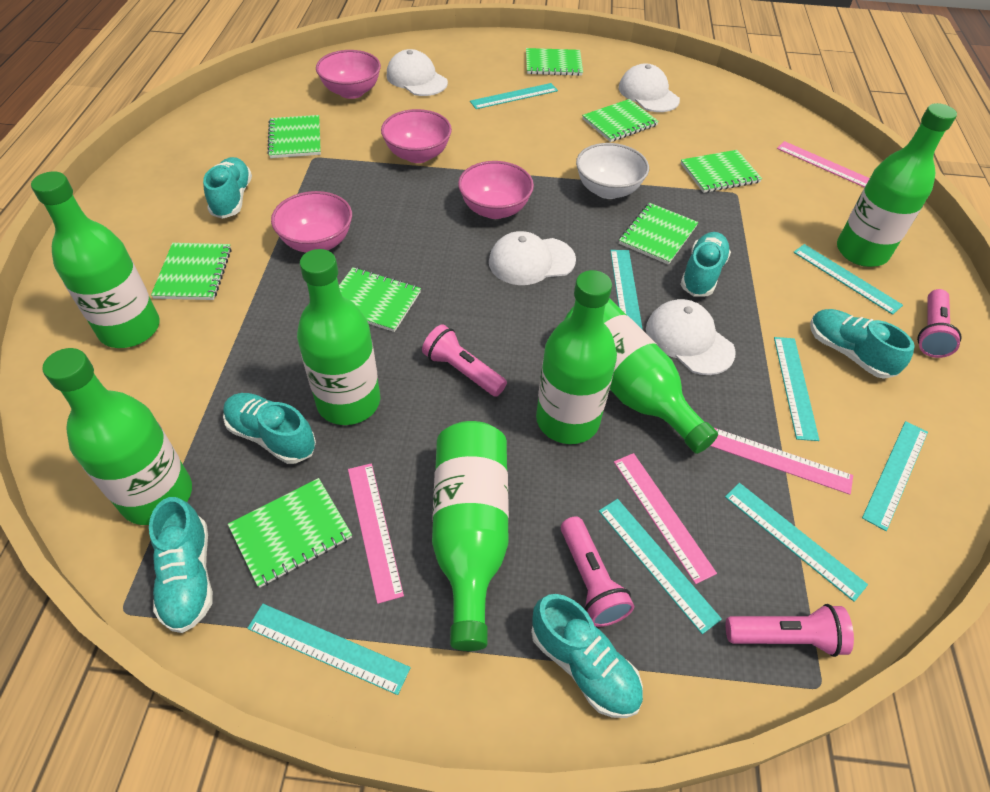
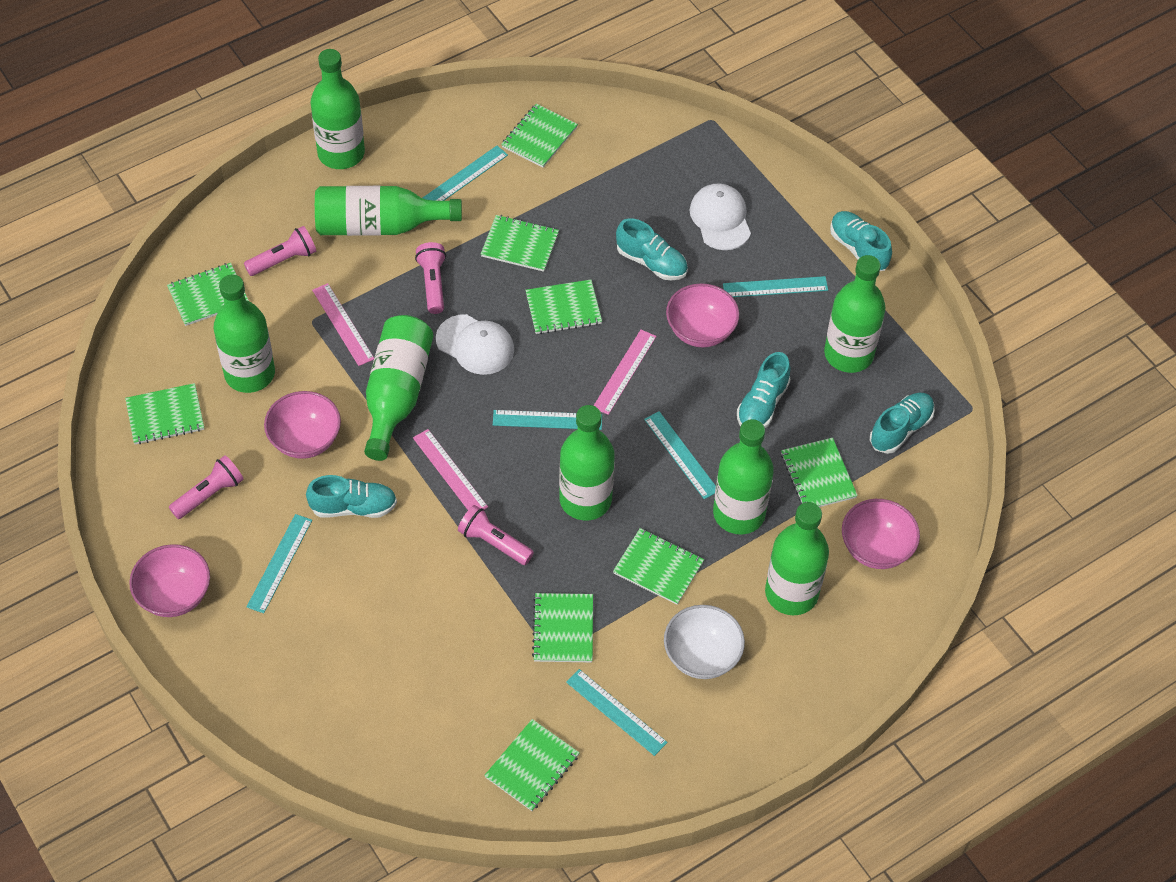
green bottle: [31,171,160,348] [43,348,192,525] [297,249,380,425] [432,421,509,651] [536,270,617,444] [564,298,718,454] [837,103,957,267] = 7 -> [213,275,275,393] [311,49,365,169] [315,186,462,236] [364,315,434,461] [559,405,615,521] [713,419,774,534] [765,502,829,615] [824,255,886,373] = 8
green notebook: [151,243,232,300] [228,478,352,588] [267,115,321,158] [339,267,421,332] [526,48,583,76] [582,99,659,142] [619,203,698,265] [681,150,762,193] = 8 -> [125,383,204,445] [167,263,249,326] [481,215,559,272] [484,719,580,811] [501,104,578,167] [525,280,602,334] [532,593,593,662] [613,528,704,605] [781,438,858,507] = 9
pink ruler: [348,463,404,604] [614,453,717,584] [710,428,853,495] [777,141,870,187] = 4 -> [312,283,374,366] [413,429,488,510] [594,330,656,415] = 3
turquoise ruler: [247,604,411,695] [470,83,558,109] [599,499,722,634] [610,250,643,330] [725,483,868,602] [774,337,819,441] [793,244,903,315] [862,421,928,531] = 8 -> [247,514,312,613] [423,146,508,201] [493,410,602,430] [566,669,668,756] [644,411,716,499] [723,276,828,297] = 6
turquoise shoe: [149,497,213,633] [203,157,252,219] [223,393,316,464] [531,594,643,718] [681,232,731,297] [810,309,915,379] = 6 -> [306,475,397,518] [616,218,688,280] [737,352,791,428] [830,211,892,271] [870,393,935,454] = 5
white cap: [387,49,448,96] [489,231,576,285] [619,63,680,112] [646,299,736,375] = 4 -> [436,314,514,375] [690,183,751,250] = 2

